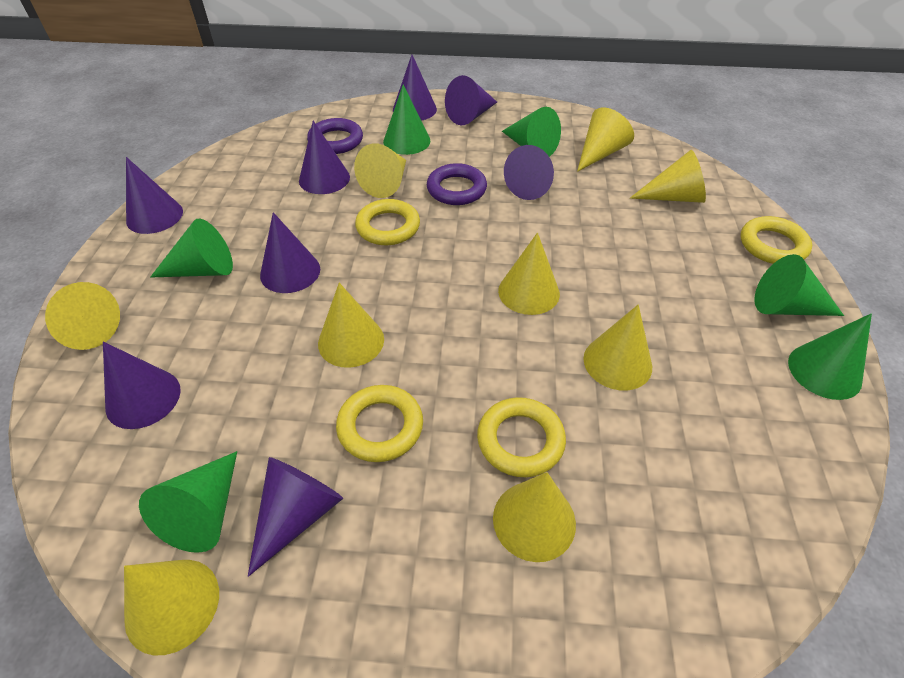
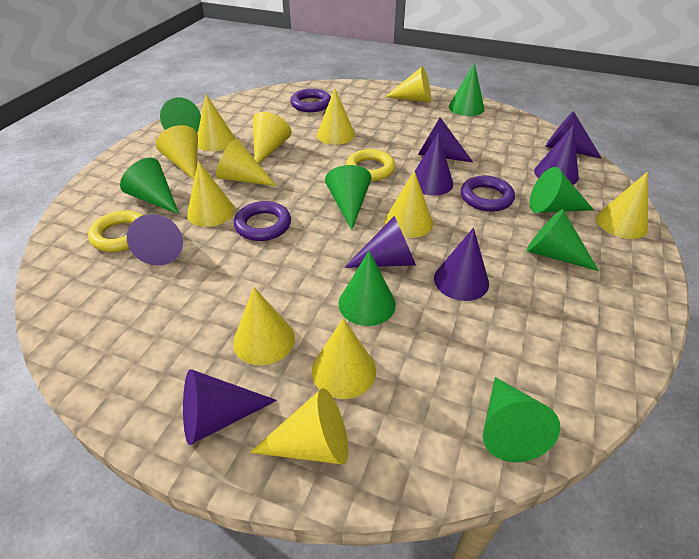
green cone: [139,451,237,553] [150,219,233,278] [383,84,430,155] [502,107,561,157] [754,254,844,316] [788,313,872,400] = 6 -> [120,158,179,214] [160,97,201,132] [325,165,371,230] [339,251,396,326] [449,63,485,116] [483,377,560,462] [526,209,599,271] [530,167,594,213] = 8
purple ring: [307,118,363,154] [427,163,487,205] = 2 -> [234,201,291,241] [290,88,331,112] [461,176,515,212] = 3
yellow cone: [45,282,120,350] [124,560,219,655] [318,283,384,368] [354,143,406,198] [493,472,576,562] [498,233,560,315] [577,108,634,172] [583,305,652,390] [630,150,706,203] = 9 -> [156,125,198,180] [187,161,235,227] [198,94,236,152] [216,139,276,186] [233,287,295,365] [250,388,348,465] [253,112,291,164] [312,318,376,399] [317,89,355,145] [385,66,431,103] [385,171,433,238] [596,172,648,239] = 12
yellow ring: [336,385,423,462] [355,199,420,245] [477,397,566,477] [740,216,812,264] = 4 -> [88,210,143,252] [346,149,395,181] = 2

